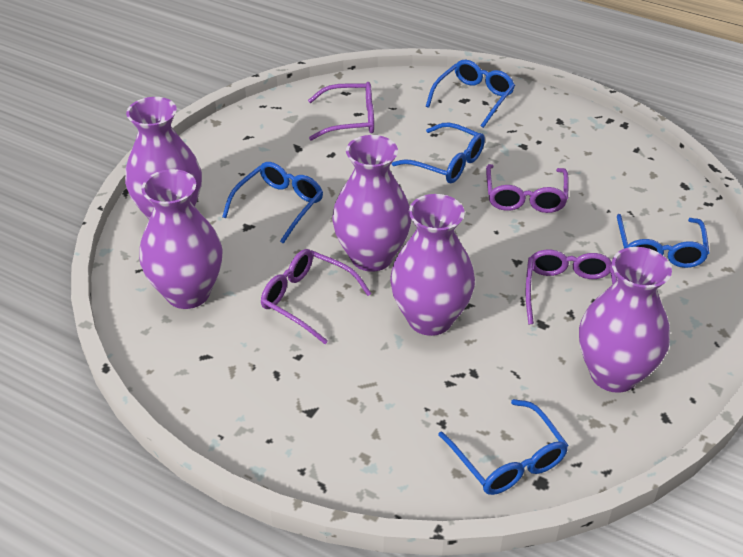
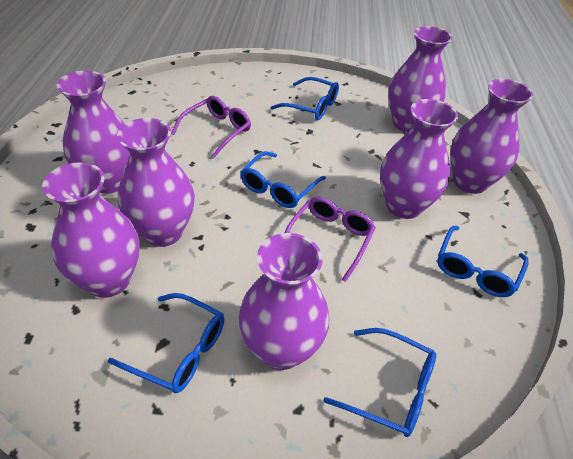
purple glasses: [261,249,372,344] [308,82,374,141] [486,164,569,213] [525,250,617,324] = 4 -> [171,96,251,159] [284,197,376,282] = 2
purple vase: [125,97,202,219] [139,169,223,309] [332,135,411,272] [390,194,475,336] [579,247,672,393] = 5 -> [42,162,140,298] [56,71,130,194] [117,118,195,247] [239,233,329,370] [380,99,458,219] [388,26,452,132] [450,79,533,194] = 7

